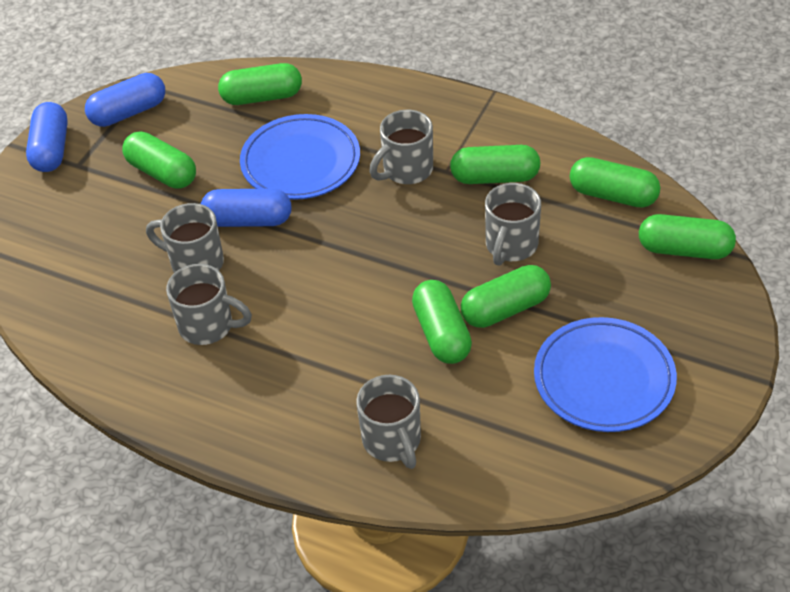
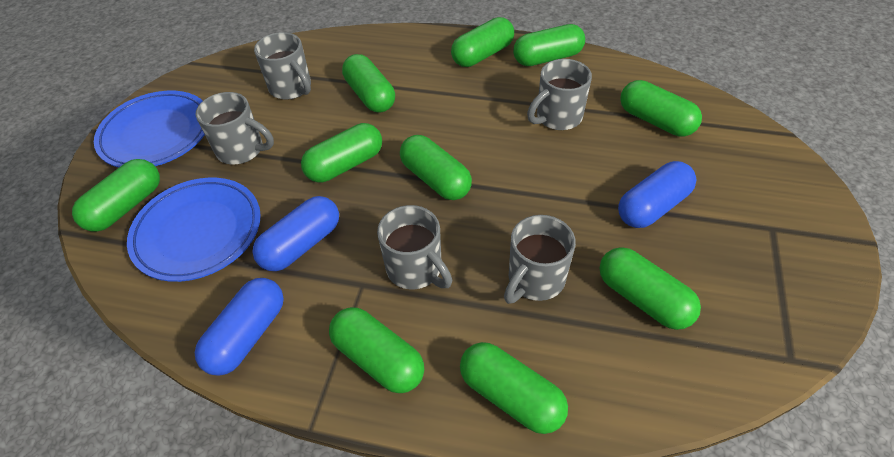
green capsule: [122,131,196,189] [218,63,302,105] [412,280,472,364] [450,145,540,184] [461,265,551,328] [570,157,660,208] [639,214,736,259] = 7 -> [72,159,160,232] [301,123,382,182] [329,307,424,393] [342,54,395,113] [400,135,472,200] [451,17,514,67] [460,342,568,434] [513,24,585,66] [599,247,701,330] [620,80,702,137] = 10

